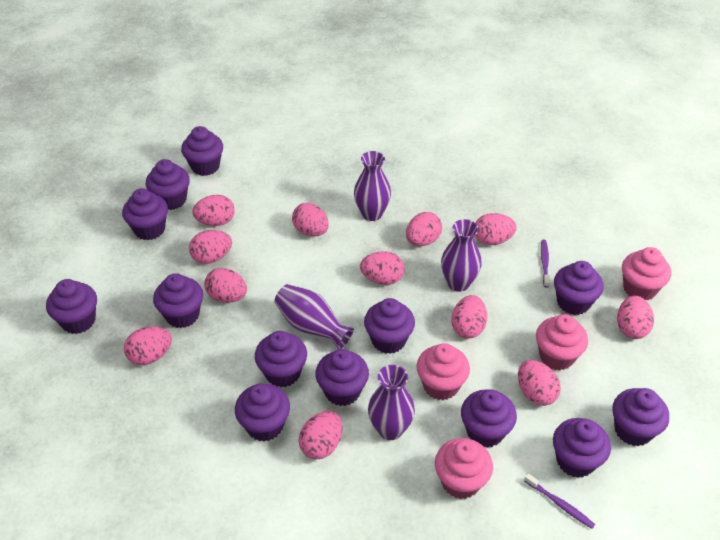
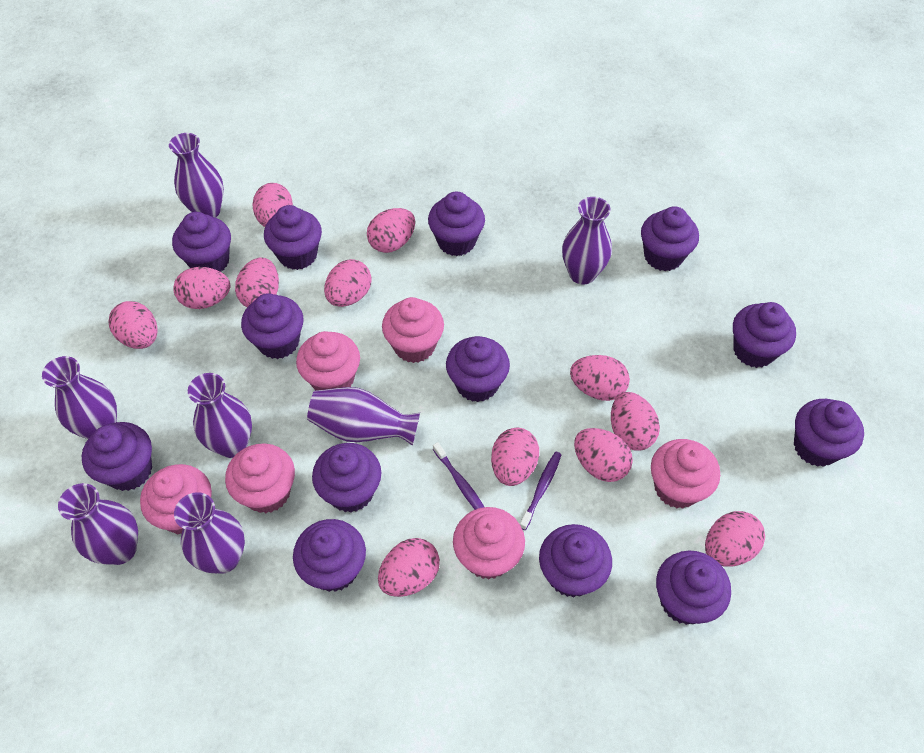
pink cupcake: [417,343,470,400] [435,438,493,499] [536,314,588,370] [622,247,671,300] = 4 -> [140,464,212,534] [225,443,295,513] [296,331,360,390] [382,297,444,363] [453,507,525,579] [651,439,720,509] = 6
purple vase: [274,284,354,350] [354,151,391,221] [368,365,415,440] [441,219,482,292] = 4 -> [42,356,117,439] [58,483,138,565] [169,133,224,218] [174,492,245,574] [188,373,252,458] [307,387,420,446] [562,197,612,284] = 7

